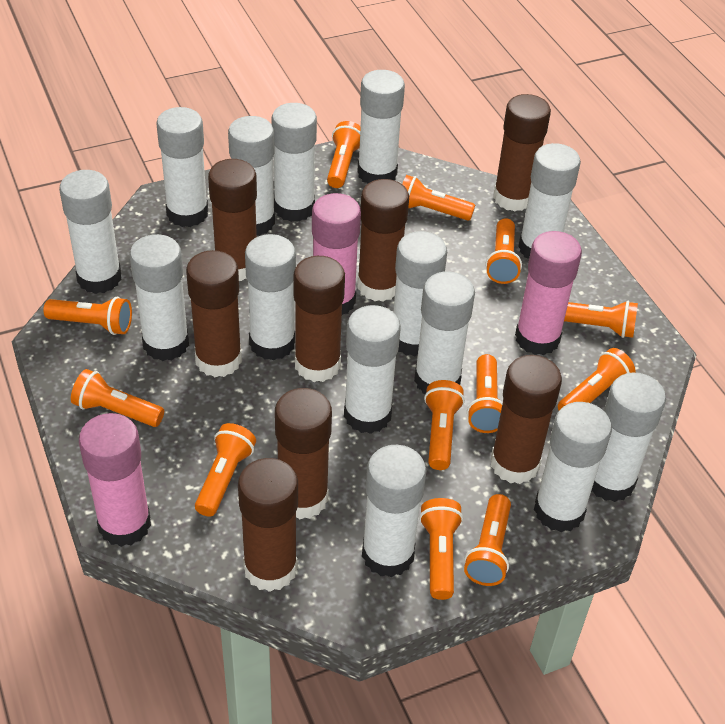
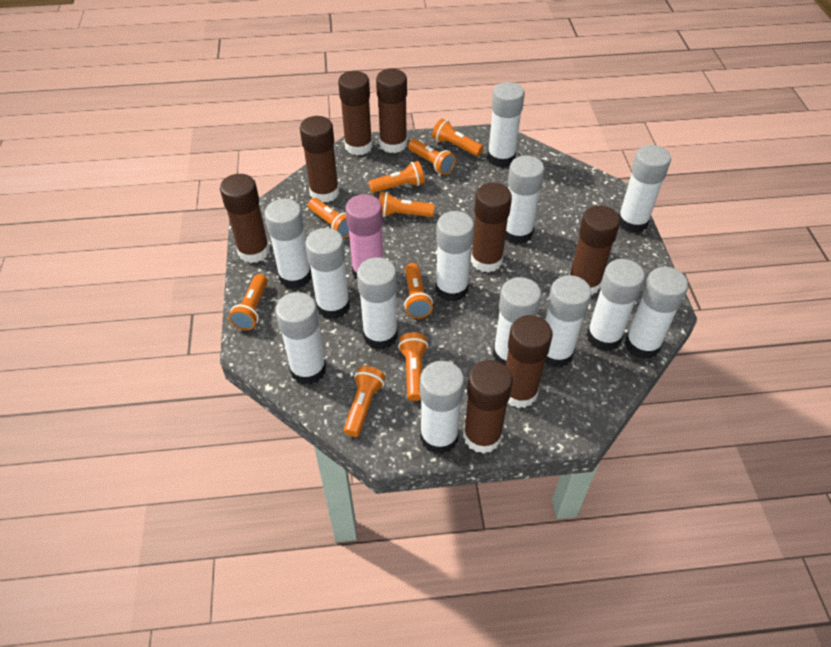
orange flashlight: [43,297,132,335] [71,369,164,427] [195,423,256,517] [327,121,361,188] [402,175,475,221] [419,498,463,600] [424,380,465,470] [464,494,511,586] [467,354,503,433] [486,218,522,284] [558,348,635,410] [564,301,638,338] = 12 -> [229,274,268,330] [308,198,349,238] [344,366,385,437] [369,161,425,193] [379,192,435,217] [398,332,428,401] [404,263,433,318] [408,139,456,175] [432,118,483,156] = 9
pink glue stick: [79,413,151,547] [312,193,361,315] [515,231,582,355] = 3 -> [345,194,383,280] = 1
white glue stick: [59,170,122,294] [130,234,189,361] [156,107,208,227] [228,116,275,236] [245,234,296,361] [272,103,317,222] [344,305,401,434] [357,70,405,184] [362,445,427,577] [393,231,447,356] [414,271,475,394] [518,143,581,259] [534,402,612,532] [591,373,666,502] = 14 -> [264,199,312,289] [275,292,326,385] [305,228,350,319] [357,257,398,349] [420,361,464,454] [435,211,474,302] [487,82,525,167] [493,277,542,366] [505,156,545,244] [545,275,592,368] [587,259,645,351] [619,145,671,233] [625,267,688,359] = 13

